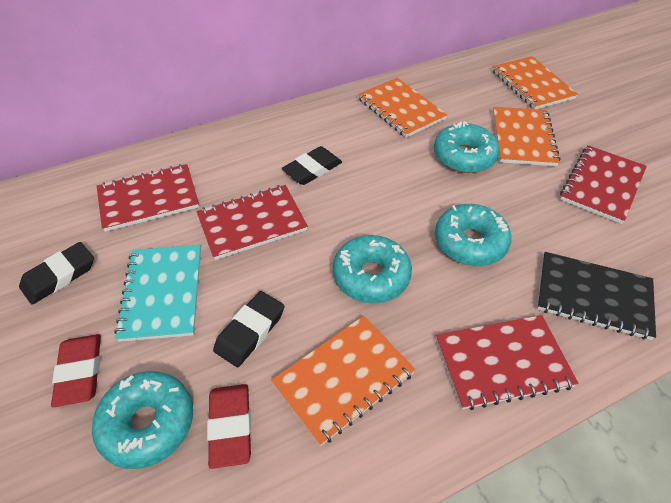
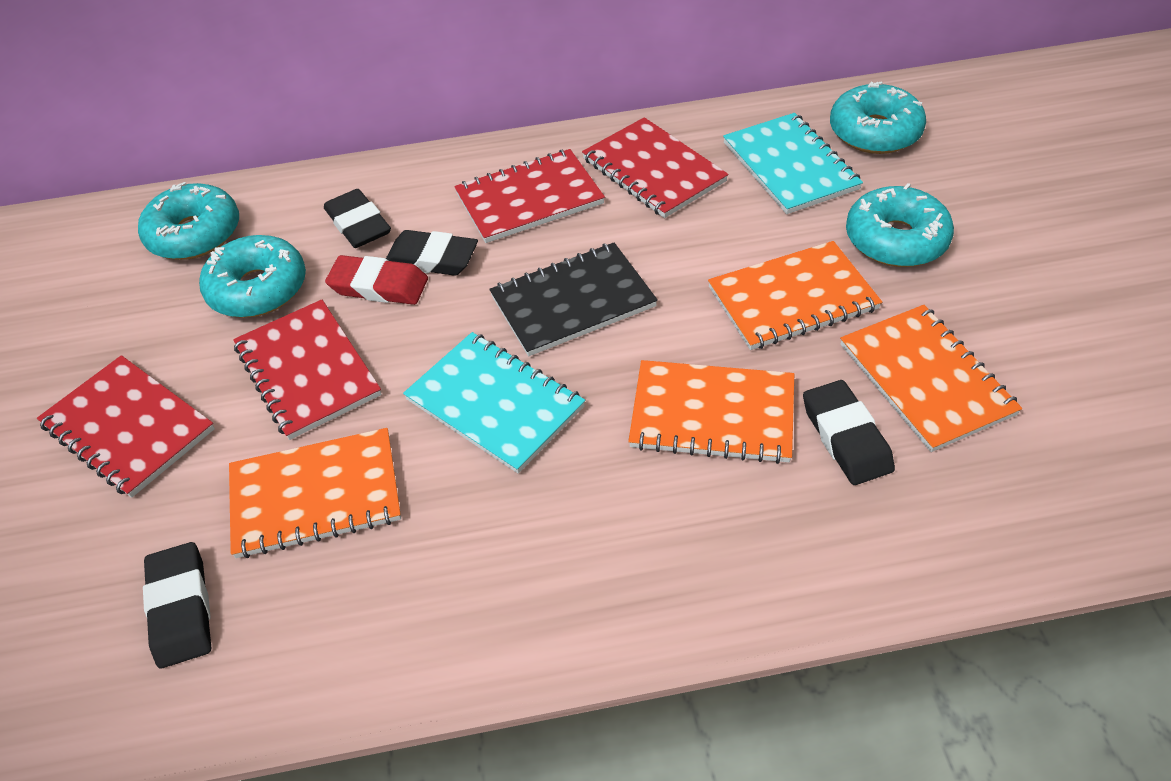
black eraser: [19,242,94,304] [213,291,284,367] [282,146,342,185] = 3 -> [143,542,211,668] [324,189,391,248] [386,230,478,276] [803,380,895,485] = 4
red eraser: [51,334,101,407] [207,384,251,469] = 2 -> [325,255,428,305] = 1
turquoise notebook: [114,245,201,342] = 1 -> [403,332,585,473] [723,113,863,214] = 2

